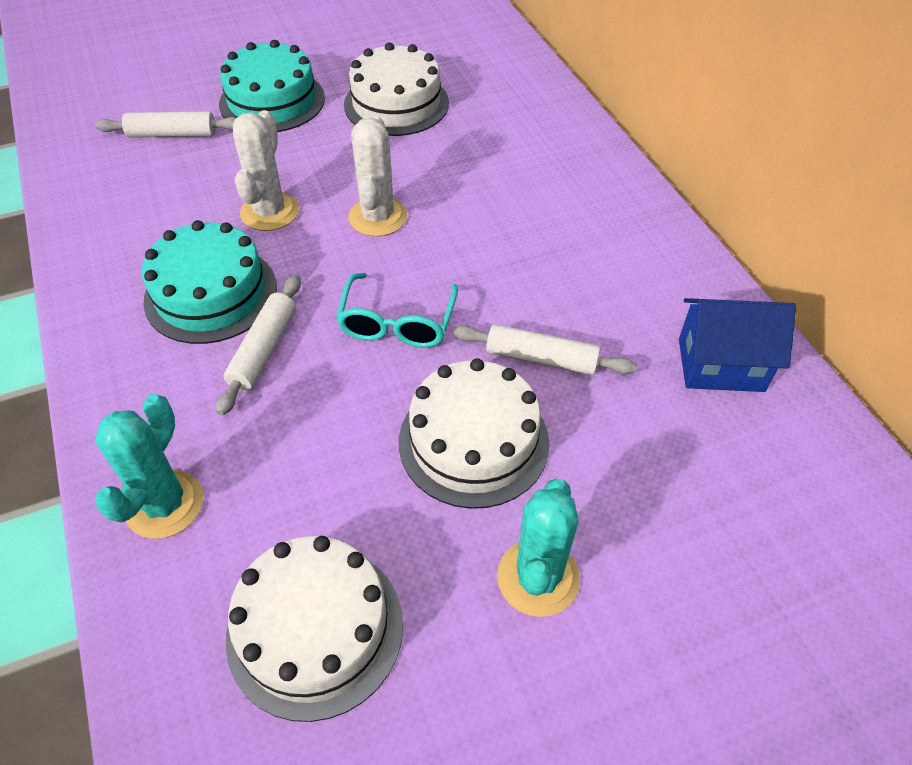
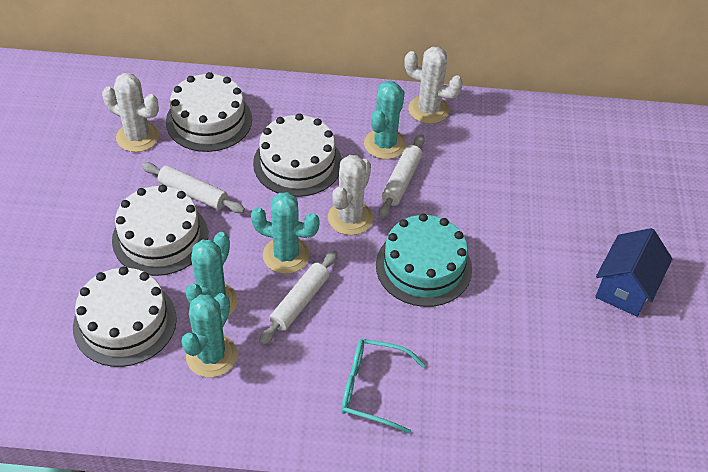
turquoise cactus: [95,394,204,539] [497,479,580,617] = 2 -> [181,293,237,378] [186,232,238,316] [251,192,320,274] [364,81,406,159] = 4
turquoise cake: [142,220,277,344] [219,40,325,132] = 2 -> [376,213,472,307] = 1
white cactus: [233,110,299,231] [348,115,407,237] = 2 -> [102,73,159,152] [328,155,373,235] [404,47,463,124] = 3
white cake: [226,536,403,722] [344,42,449,136] [399,358,549,509] = 3 -> [73,266,177,367] [112,185,208,276] [166,72,252,152] [253,113,342,197] = 4

